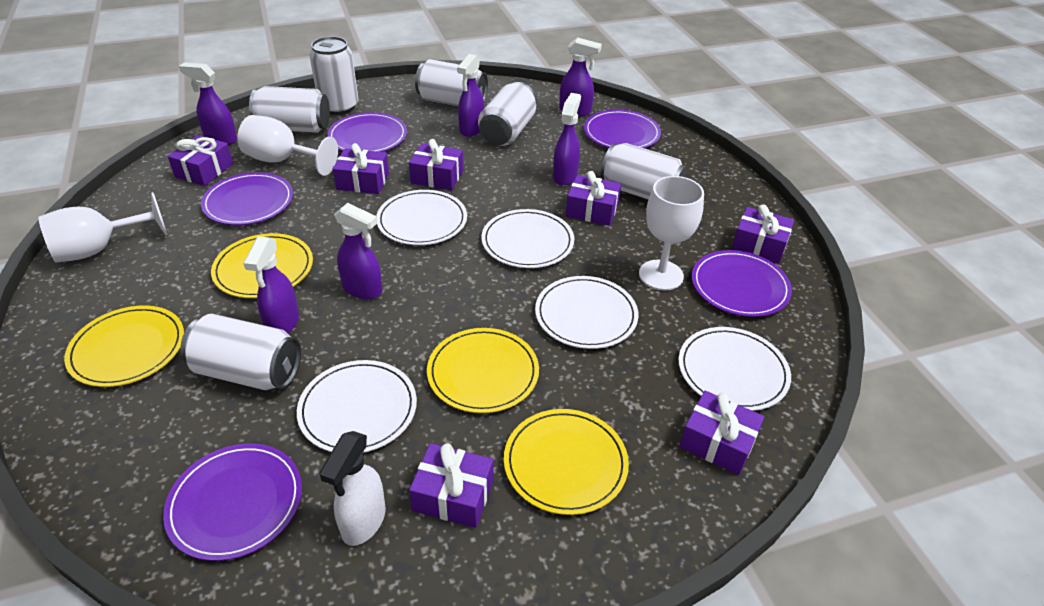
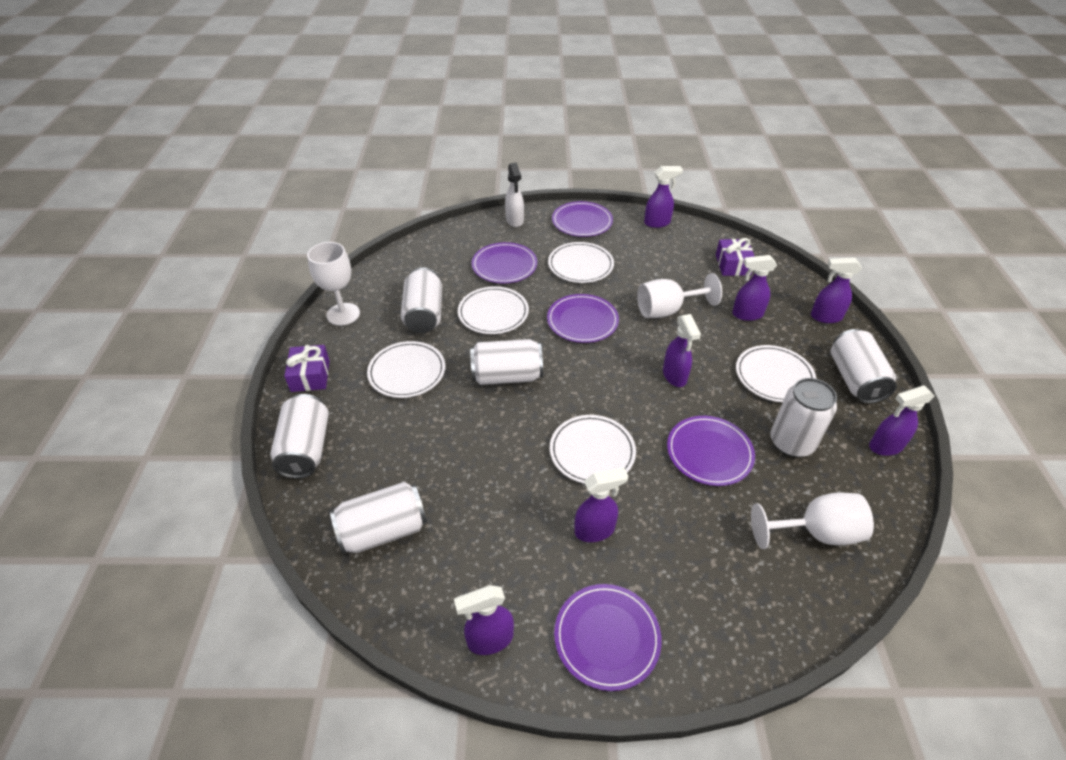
purple gift: [168,135,233,186] [333,143,389,194] [409,139,463,190] [409,443,493,528] [566,171,621,226] [679,391,764,475] [732,204,794,264] = 7 -> [284,345,330,392] [716,238,755,276] = 2
purple spray bottle: [179,62,237,145] [244,236,299,334] [334,203,382,299] [457,54,484,137] [553,93,581,186] [559,37,602,116] = 6 -> [454,585,514,655] [574,468,628,542] [644,166,683,228] [663,314,701,387] [732,255,777,321] [811,258,862,323] [869,385,935,456] = 7
yellow plate: [64,305,184,387] [211,233,313,298] [427,328,539,413] [504,409,629,515] = 4 -> none = 0

